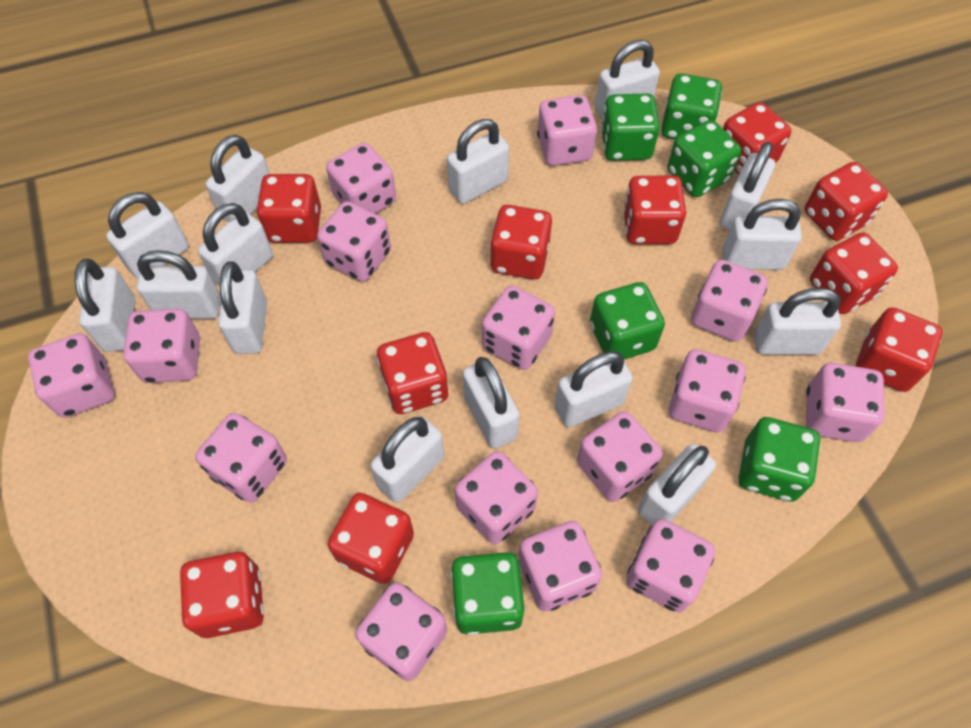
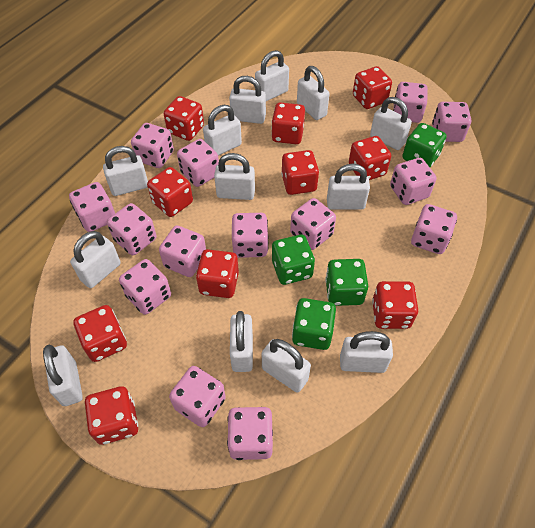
green dice: [451,552,524,635] [590,282,665,359] [601,93,660,161] [661,73,722,140] [667,120,741,197] [739,417,820,502] = 6 -> [272,235,315,285] [292,298,336,350] [325,259,368,306] [402,123,447,167] = 4
pink dice: [28,333,115,418] [123,308,200,383] [195,413,287,503] [317,201,391,282] [326,143,396,214] [355,583,447,681] [455,451,538,544] [482,286,555,370] [518,521,602,611] [537,95,597,166] [577,411,662,502] [626,519,715,613] [669,349,746,432] [691,260,768,342] [806,363,885,442] = 15 -> [69,182,115,232] [107,203,156,255] [119,259,171,315] [131,123,174,168] [159,225,206,277] [169,366,226,427] [177,139,219,187] [227,407,273,460] [232,213,268,258] [290,198,336,250] [390,158,436,205] [393,82,428,123] [411,204,457,254] [432,102,471,142] = 14
white padlock: [75,259,136,352] [106,192,189,279] [137,250,221,319] [198,203,273,286] [206,135,270,222] [218,261,267,354] [370,416,444,503] [447,119,509,204] [463,357,519,449] [555,351,633,427] [595,40,660,120] [638,444,716,525] [720,142,775,230] [722,199,802,270] [754,288,841,355] = 15 -> [43,345,83,406] [70,231,121,288] [103,146,148,196] [203,105,242,156] [214,153,255,200] [229,76,266,124] [230,311,253,372] [255,50,289,101] [262,339,311,393] [297,66,330,120] [327,164,370,210] [340,331,393,373] [370,97,412,150] = 13

